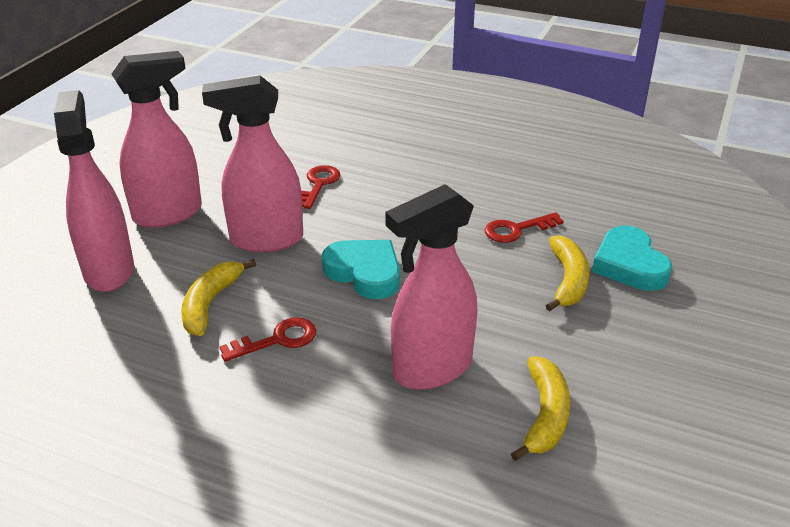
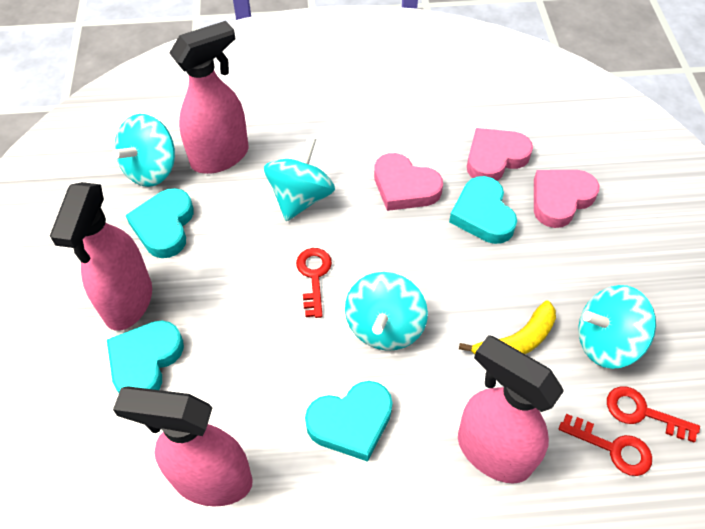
pink heart: none = 0 -> [374,153,443,211] [467,128,533,181] [534,170,600,228] = 3
turquoise heart: [322,240,400,299] [592,226,672,291] = 2 -> [107,320,184,393] [125,188,194,258] [305,381,393,462] [449,176,517,244] = 4
turquoise spinning top: none = 0 -> [112,114,175,187] [264,137,335,221] [345,272,428,351] [578,285,656,369] = 4
yellow banana: [181,259,256,336] [511,356,570,461] [546,235,590,311] = 3 -> [459,301,556,354] = 1

